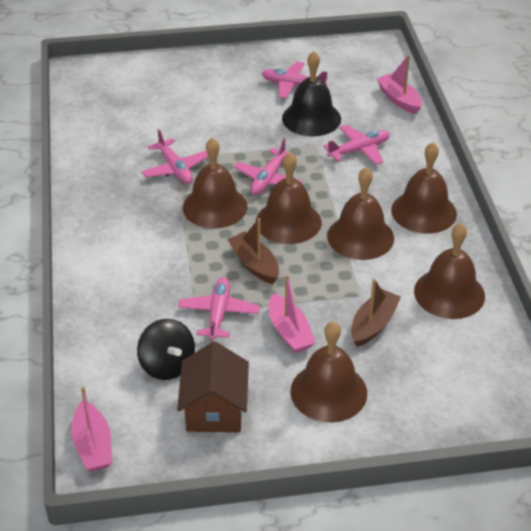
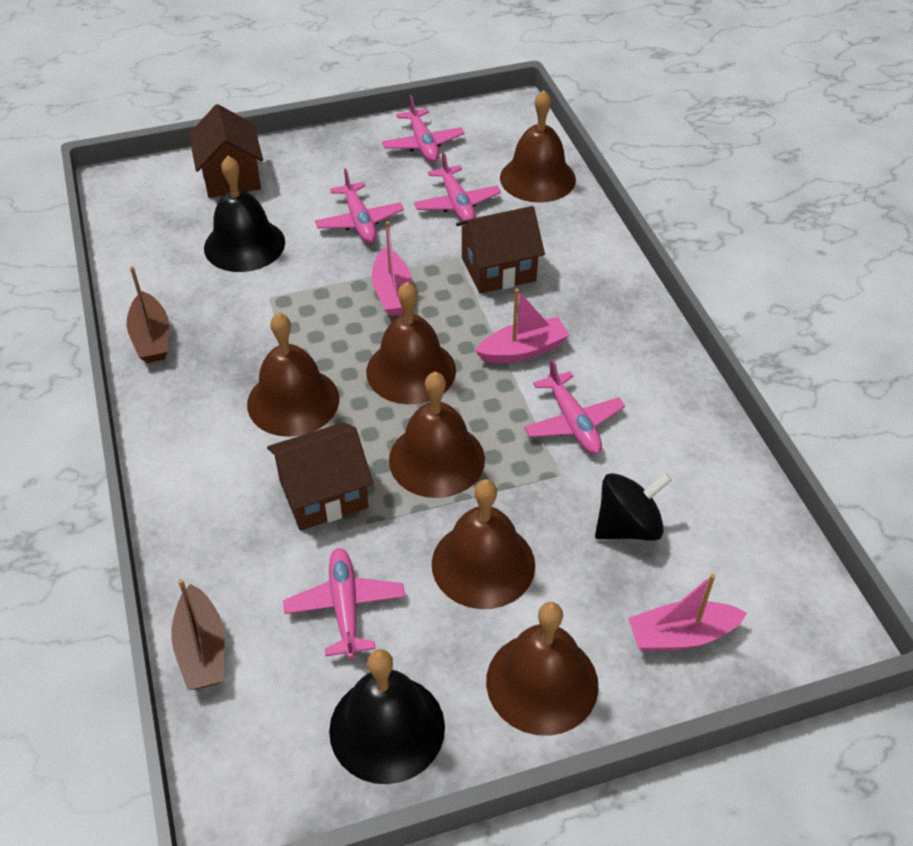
black bell: [282,51,341,137] = 1 -> [204,156,285,272] [329,649,445,784] = 2
brown house: [177,341,249,433] = 1 -> [189,104,263,198] [267,422,373,531] [456,206,545,294] = 3

